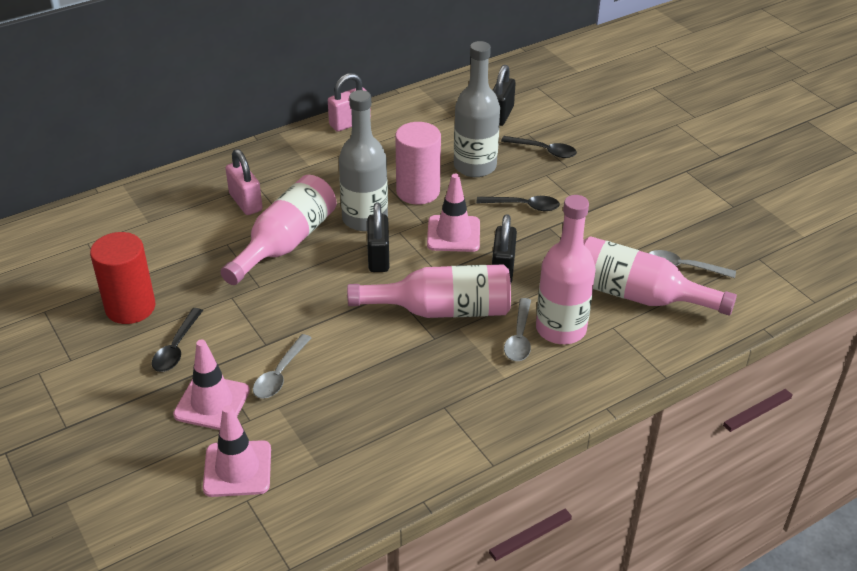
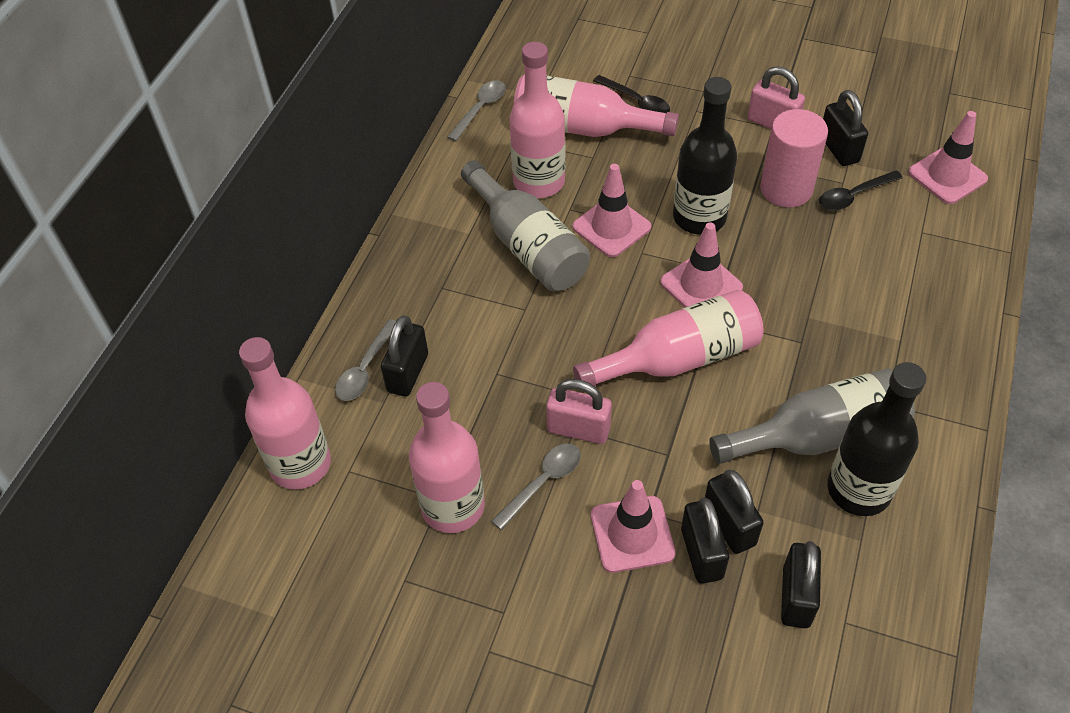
black bottle: none = 0 -> [673,77,737,235] [827,362,926,516] = 2
black padlock: [367,203,389,272] [492,214,517,283] [493,65,516,126] = 3 -> [381,315,428,397] [681,497,729,584] [705,470,764,554] [781,541,821,628] [823,90,868,166] = 5
black spoon: [152,308,203,372] [476,196,560,211] [501,136,577,158] = 3 -> [593,75,670,113] [819,170,903,211] = 2
pink bottle: [221,175,336,285] [347,264,511,318] [536,195,596,344] [583,236,737,316] = 4 -> [239,337,331,490] [409,382,485,533] [509,42,565,198] [513,74,679,137] [573,290,764,386] = 5
pink traffic cone: [173,340,250,430] [203,405,271,497] [427,174,480,252] = 3 -> [573,164,651,257] [591,480,675,573] [660,222,743,307] [908,111,988,204] = 4
red cylinder: [90,232,155,324] = 1 -> none = 0

